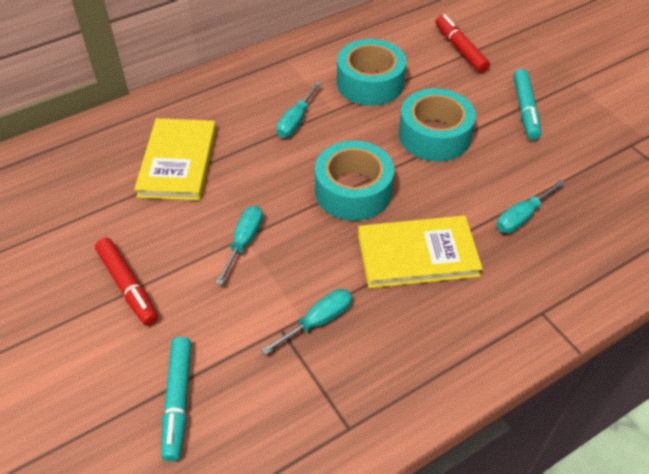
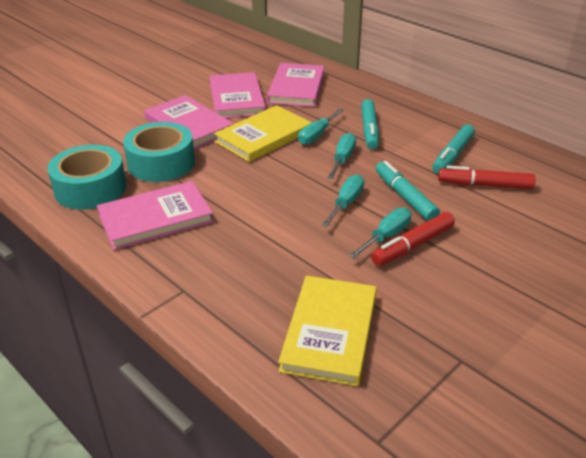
pink book: none = 0 -> [97,181,214,250] [144,95,234,149] [209,72,266,118] [267,63,324,107] = 4
turquoise marker: [161,337,192,461] [513,69,541,140] = 2 -> [361,99,379,150] [376,161,440,221] [432,124,475,174] = 3
turquoise tape: [315,141,394,221] [337,39,406,106] [399,88,476,161] = 3 -> [47,145,126,210] [123,122,195,182] = 2

